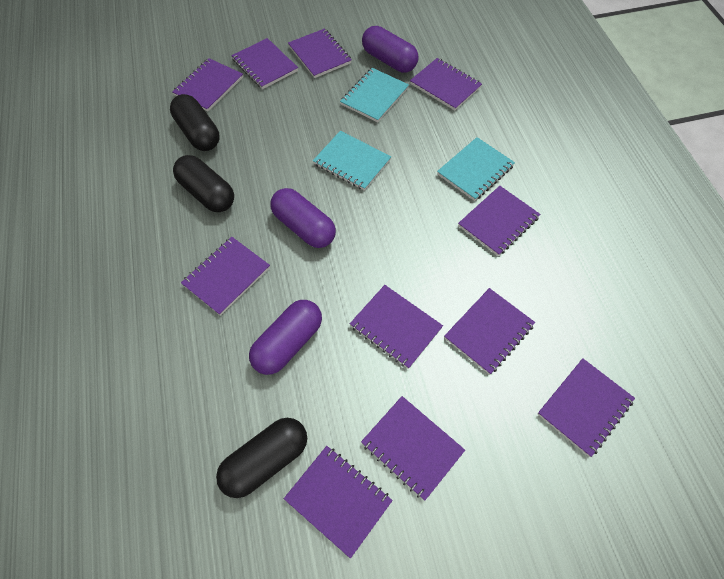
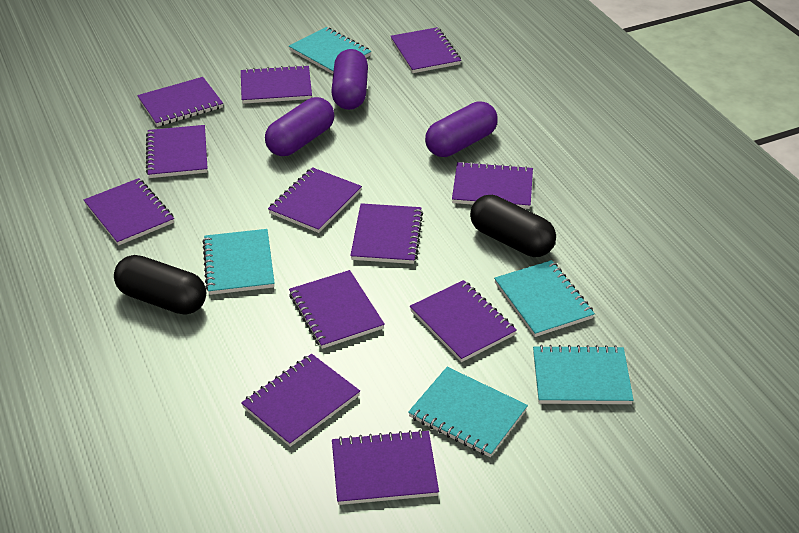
black capsule: [170,94,220,151] [173,155,234,212] [216,418,307,498] = 3 -> [114,255,206,315] [470,195,556,257] = 2
purple notebook: [172,58,243,111] [181,237,270,316] [231,38,298,89] [284,446,393,558] [288,28,352,78] [350,285,443,369] [361,396,465,500] [410,58,482,111] [444,288,535,375] [458,186,540,256] [538,358,635,457] = 11 -> [84,178,174,246] [137,77,223,127] [146,125,208,178] [241,65,312,104] [241,354,360,447] [268,167,362,233] [289,270,385,349] [332,430,439,505] [350,203,423,264] [390,27,461,73] [410,280,517,362] [452,162,533,209] = 12
turquoise notebook: [313,131,391,191] [340,68,409,122] [437,137,515,201] = 3 -> [202,229,275,295] [289,27,371,74] [408,367,528,457] [494,260,595,337] [533,345,633,404] = 5

